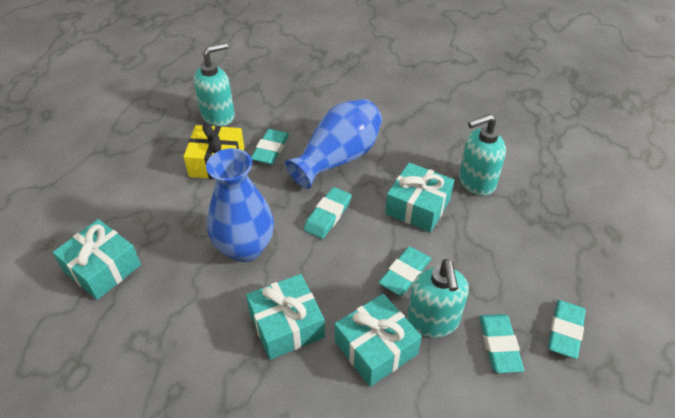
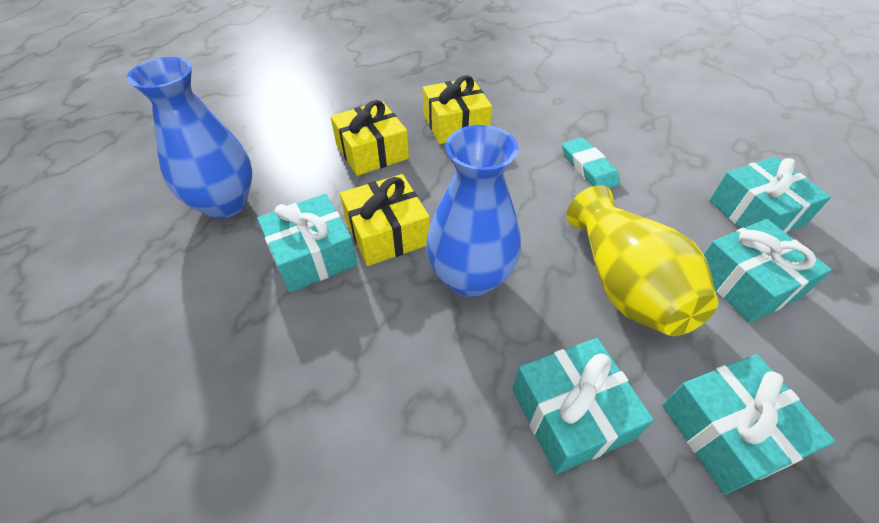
turquoise eraser: [251,129,289,165] [304,187,352,239] [379,247,431,295] [479,314,524,373] [548,300,586,359] = 5 -> [562,137,620,188] = 1
turquoise gift: [52,219,141,300] [246,274,325,360] [335,294,422,387] [385,163,454,233] = 4 -> [257,194,357,293] [512,338,654,474] [662,354,836,495] [704,219,832,323] [709,157,831,233] = 5
turquoise soap dispenser: [194,43,235,126] [407,259,469,338] [459,114,506,196] = 3 -> none = 0
yellow gift: [183,123,245,179] = 1 -> [331,100,409,176] [340,174,430,266] [423,75,492,144] = 3
yellow vase: none = 0 -> [566,185,718,336] = 1

